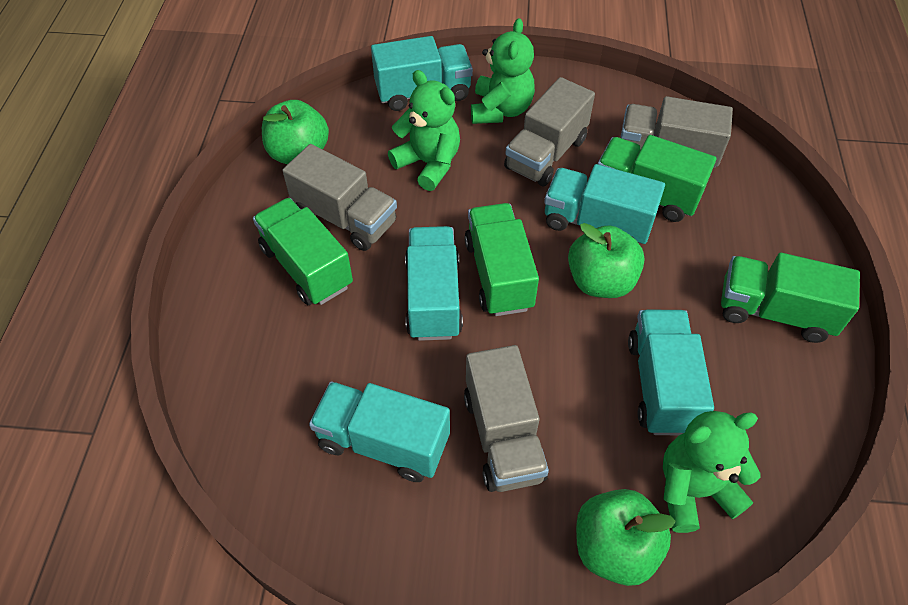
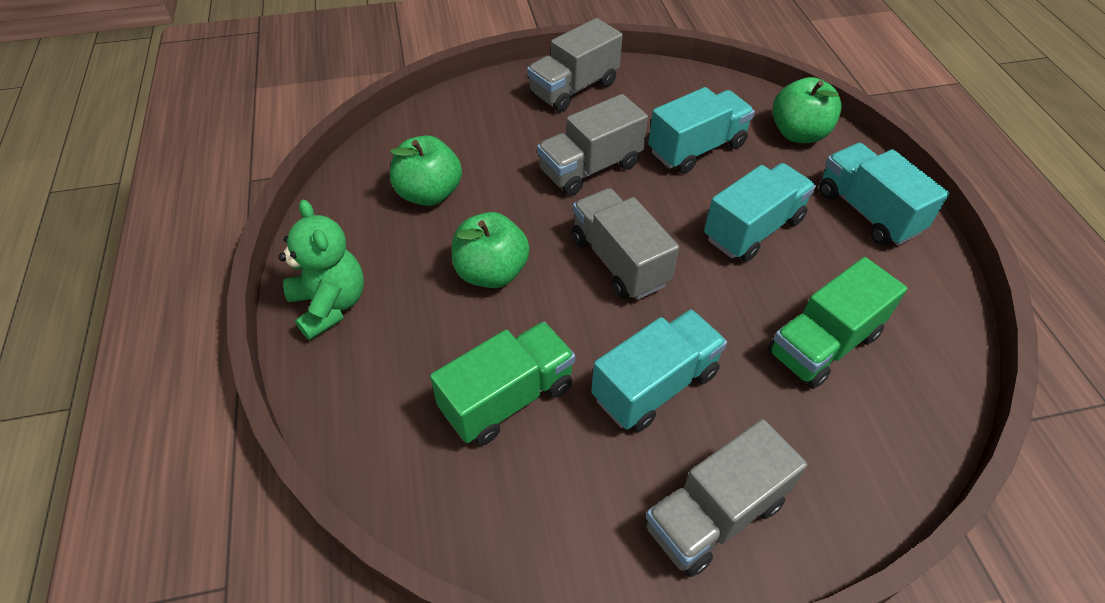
green teddy bear: [388,70,460,191] [471,18,535,124] [663,411,761,533] = 3 -> [278,200,364,340] = 1
green truck: [253,198,353,305] [464,203,539,316] [598,135,716,222] [721,253,860,343] = 4 -> [430,322,575,446] [768,257,907,389] = 2
turquoise truck: [309,381,450,482] [371,36,473,111] [405,226,463,341] [544,164,665,244] [628,310,714,435] = 5 -> [591,309,727,432] [648,87,755,174] [704,163,816,262] [819,143,949,246] = 4

